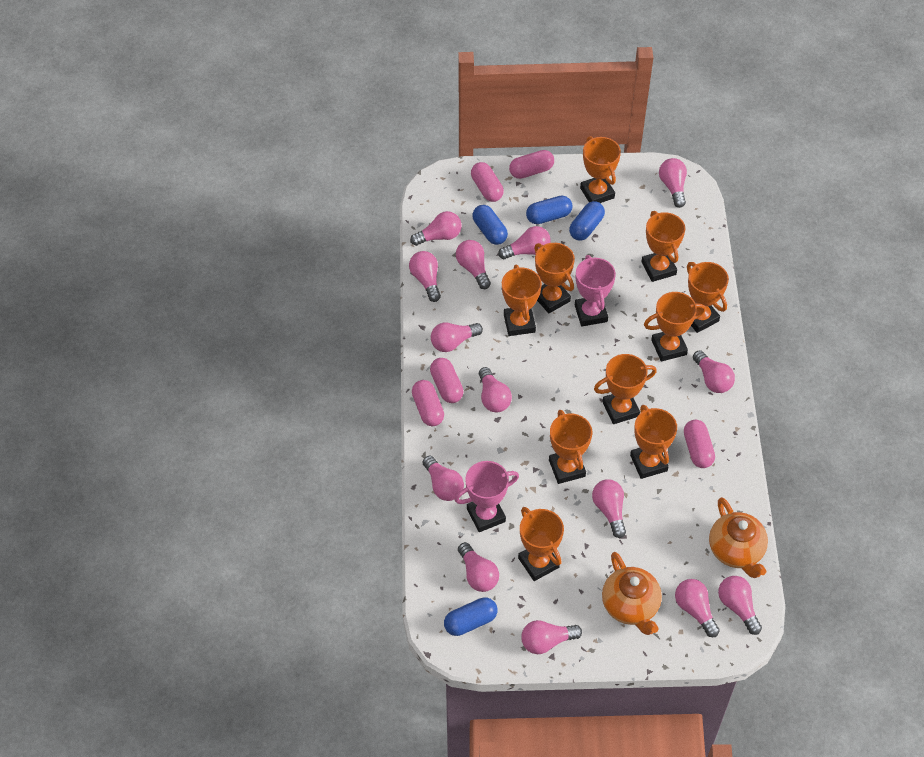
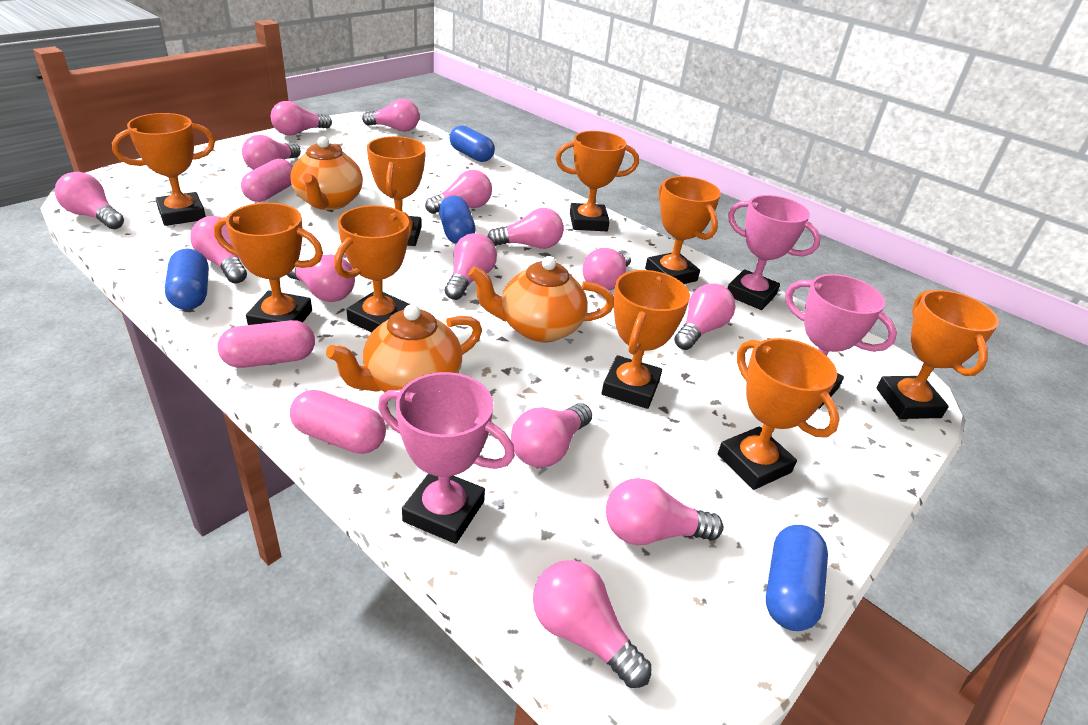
orange teapot: [602,552,662,635] [709,497,768,578] = 2 -> [290,136,363,210] [326,304,482,392] [469,256,614,343] = 3
orange trophy: [502,265,542,336] [518,507,564,581] [534,243,575,313] [549,410,592,484] [580,136,621,203] [594,354,657,424] [630,405,677,479] [641,211,685,282] [644,292,706,361] [687,262,729,333] = 10 -> [112,113,215,226] [214,203,323,325] [334,205,412,333] [367,136,425,246] [556,131,639,231] [602,270,690,409] [645,176,721,284] [718,338,840,490] [877,290,999,419] = 9
pink capsule: [412,380,444,426] [430,358,464,403] [471,162,504,202] [509,150,554,179] [684,420,715,468] = 5 -> [217,320,315,368] [241,159,293,202] [290,390,386,454] = 3
pink trophy: [455,461,519,532] [575,255,616,326] = 2 -> [378,372,515,544] [727,195,821,310] [785,274,897,409] = 3

